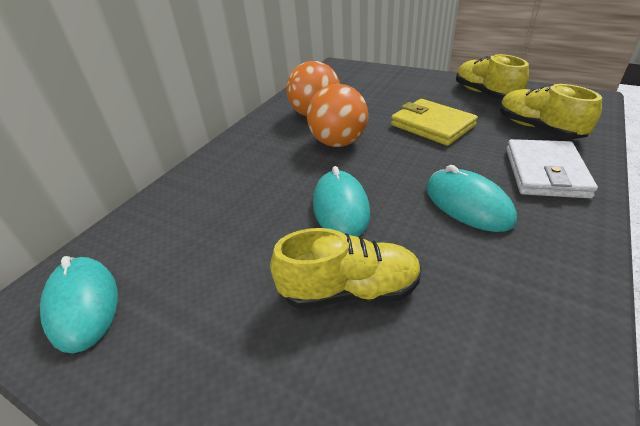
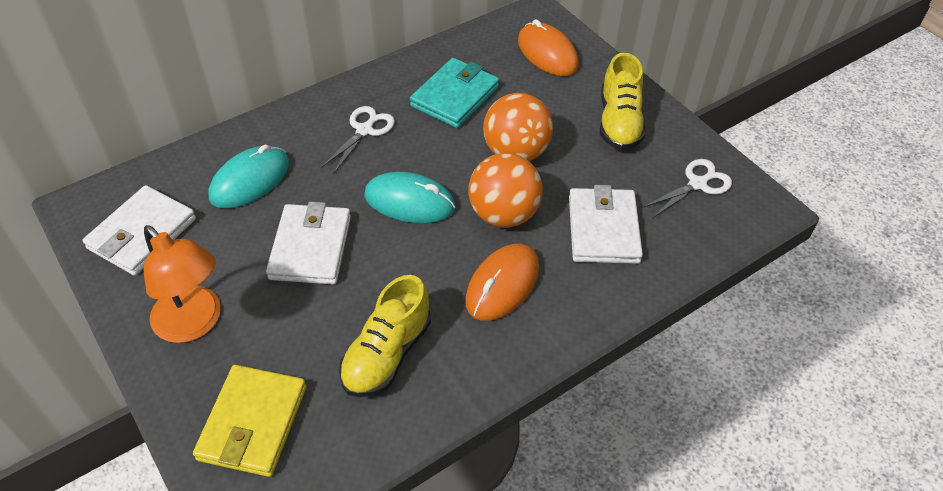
orange lamp: none = 0 -> [144,225,221,343] = 1
orange mouse: none = 0 -> [465,244,539,321] [518,19,579,76] = 2
turquoise mouse: [40,256,118,353] [313,166,370,237] [426,165,517,232] = 3 -> [208,144,290,209] [364,172,455,223] = 2
turquoise wallet: none = 0 -> [410,58,499,128] = 1
white scissors: none = 0 -> [321,106,395,174] [644,159,732,217] = 2
white wallet: [506,139,598,198] = 1 -> [83,185,196,276] [266,202,351,284] [569,185,643,264] = 3
yellow shoe: [270,228,422,309] [456,54,529,100] [500,84,602,139] = 3 -> [339,275,431,397] [600,53,646,150] = 2

